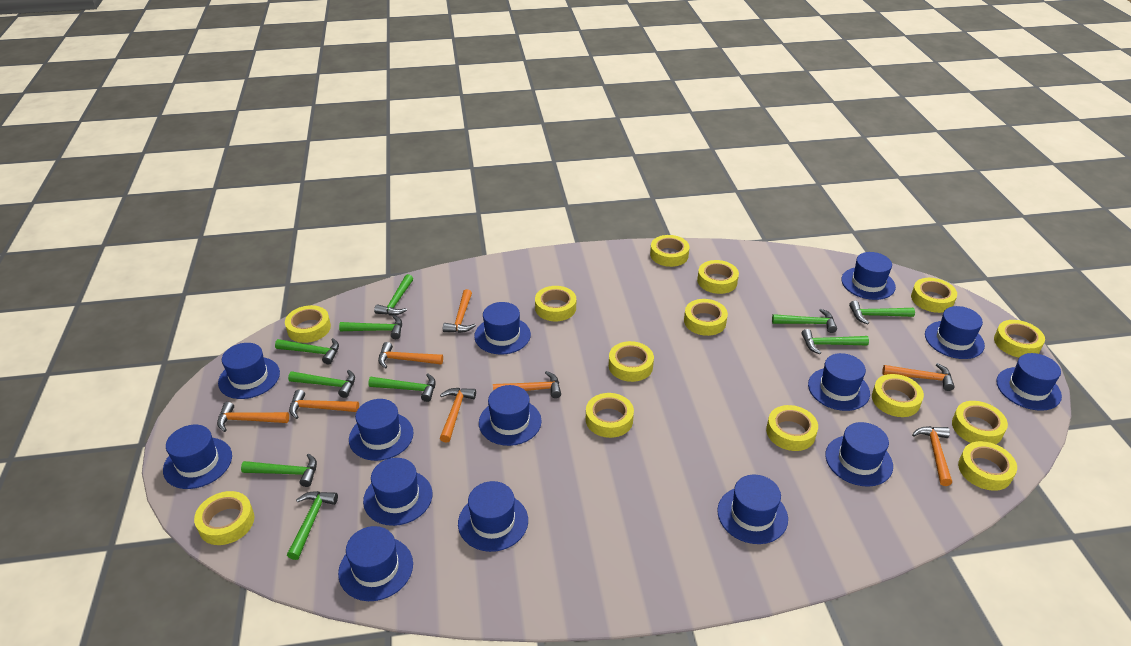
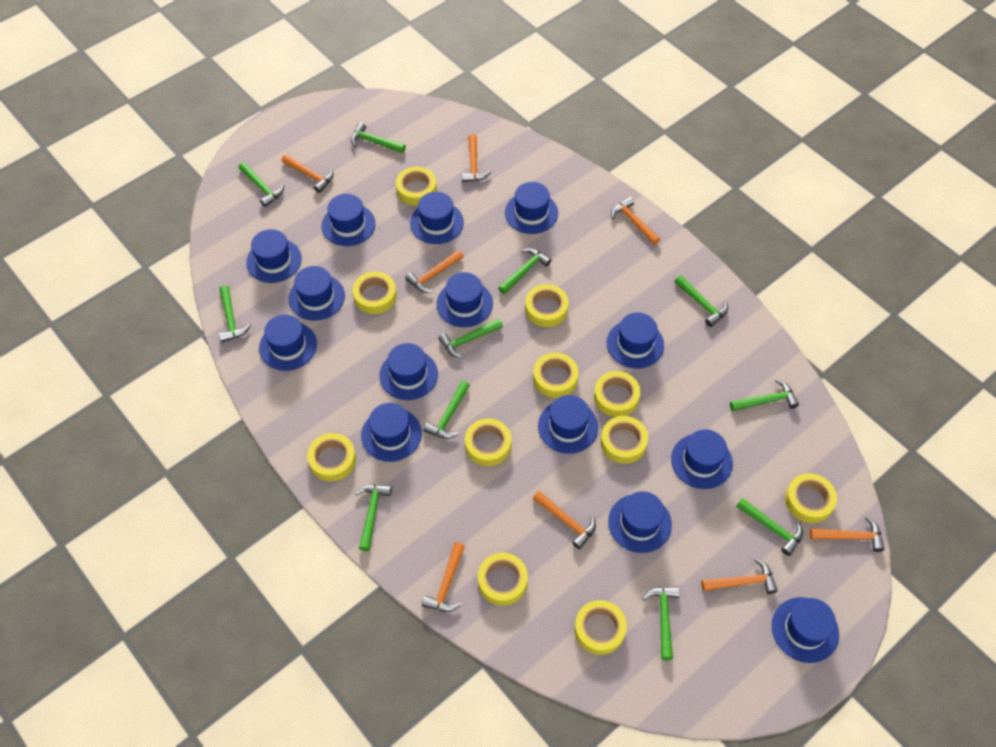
green hammer: [241,453,317,487] [275,338,339,365] [287,491,338,560] [288,370,355,398] [339,315,402,339] [368,373,436,402] [374,274,413,316] [772,309,837,333] [801,329,869,354] [849,301,915,324] = 10 -> [219,285,251,342] [238,162,284,207] [350,122,406,153] [355,485,392,551] [423,381,470,439] [438,319,503,358] [498,248,552,294] [642,587,680,660] [674,275,728,327] [730,379,799,411] [736,498,803,556] = 11
yellow tape: [194,491,254,545] [285,305,331,343] [535,286,576,321] [586,393,634,438] [609,341,654,382] [650,235,690,267] [684,299,728,336] [697,260,739,294] [766,405,818,451] [872,374,924,417] [911,278,957,313] [952,401,1008,444] [958,441,1017,491] [994,320,1045,358] = 14 -> [307,433,356,481] [353,272,397,314] [396,167,437,205] [465,418,511,466] [478,553,528,606] [525,284,569,327] [533,353,579,398] [574,600,627,655] [594,371,641,417] [601,416,648,464] [785,473,837,523] = 11

